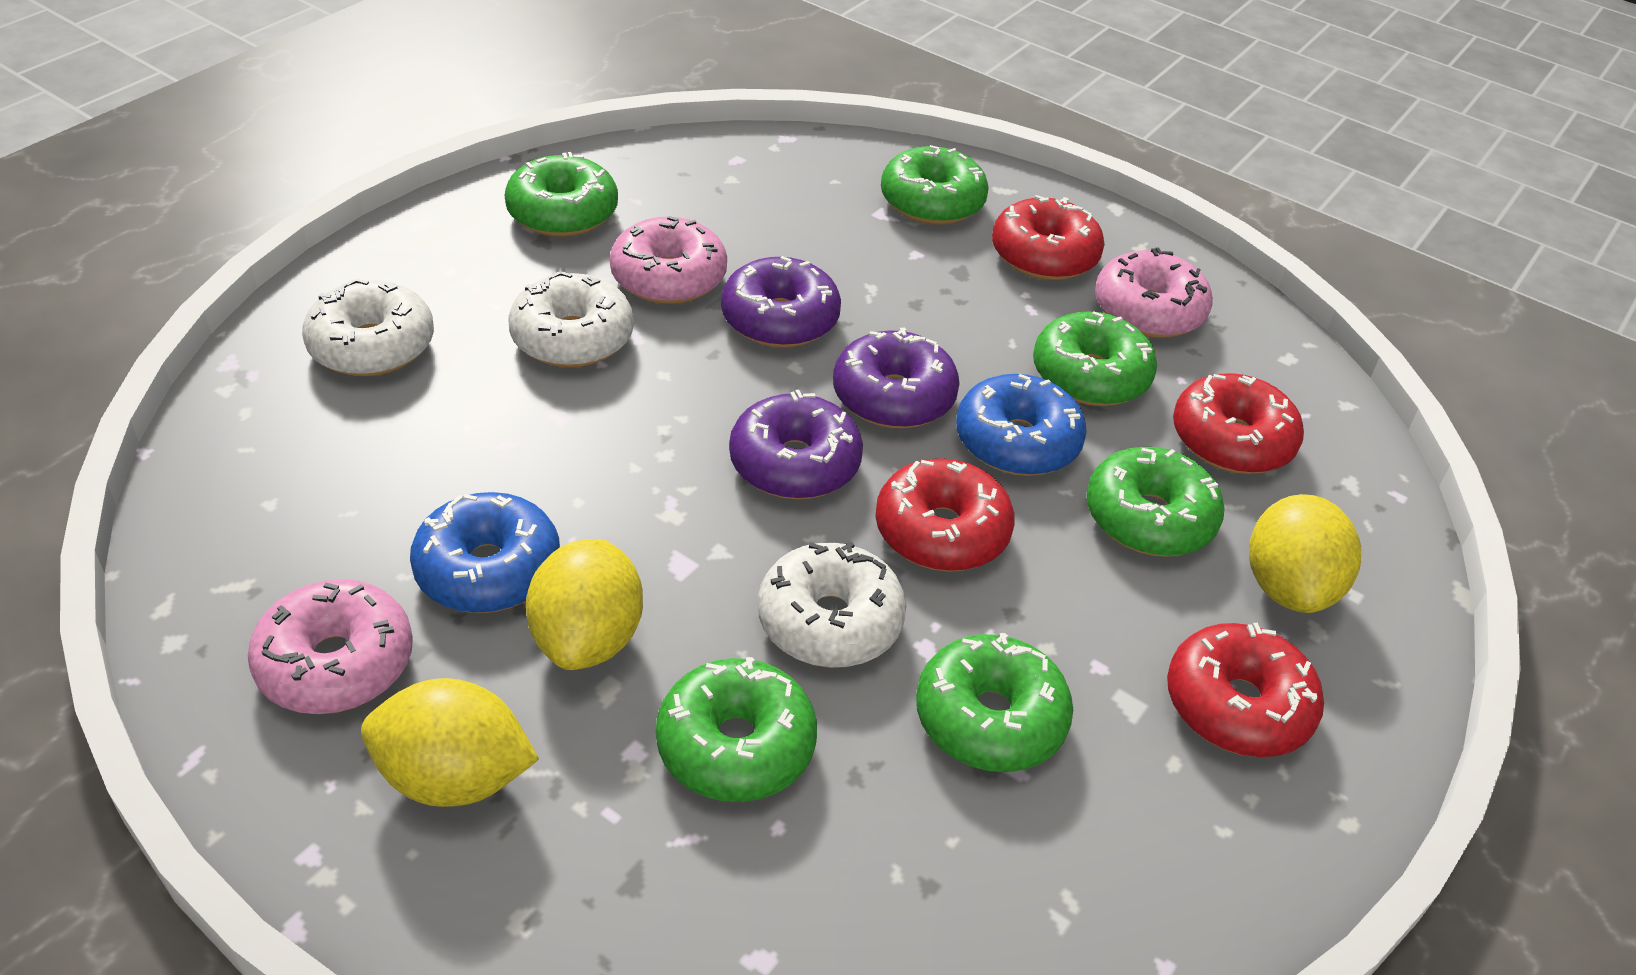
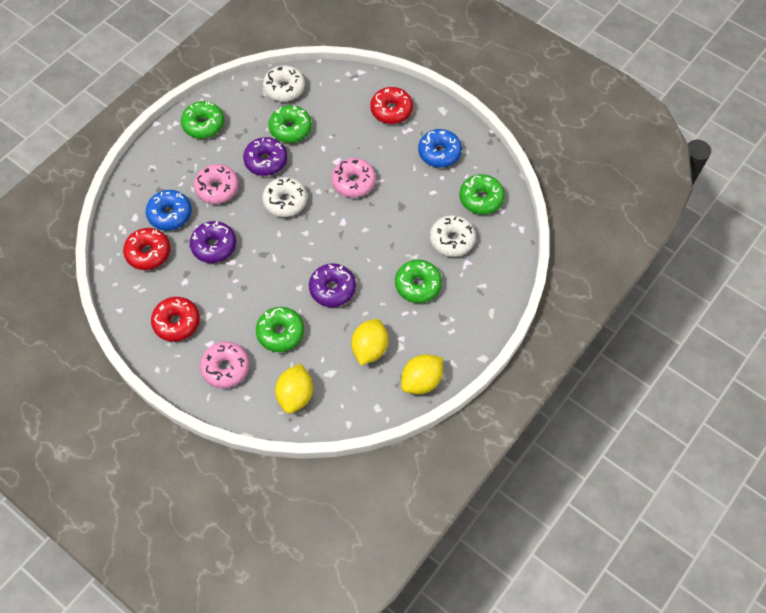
green donut: [505,152,618,237] [656,657,817,802] [881,145,989,225] [916,633,1073,772] [1033,311,1157,406] [1086,447,1225,557] = 6 -> [181,101,224,139] [256,307,304,352] [268,105,312,143] [395,260,442,303] [460,174,505,214] = 5
red donut: [876,458,1015,572] [992,195,1105,280] [1167,623,1324,757] [1173,373,1304,474] = 4 -> [123,228,170,270] [151,297,200,342] [370,87,413,124] = 3

